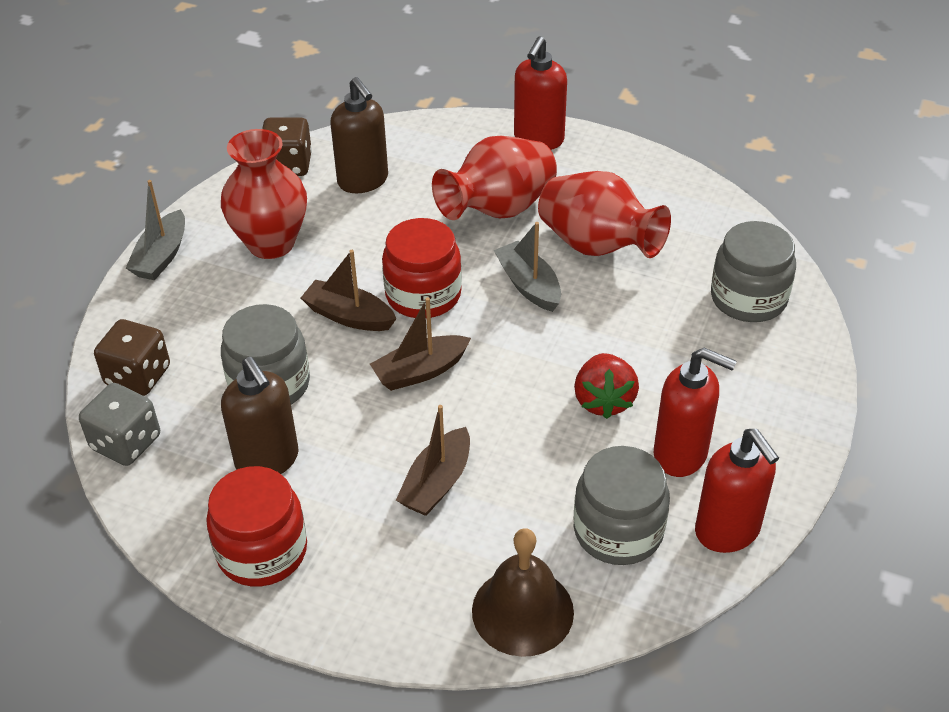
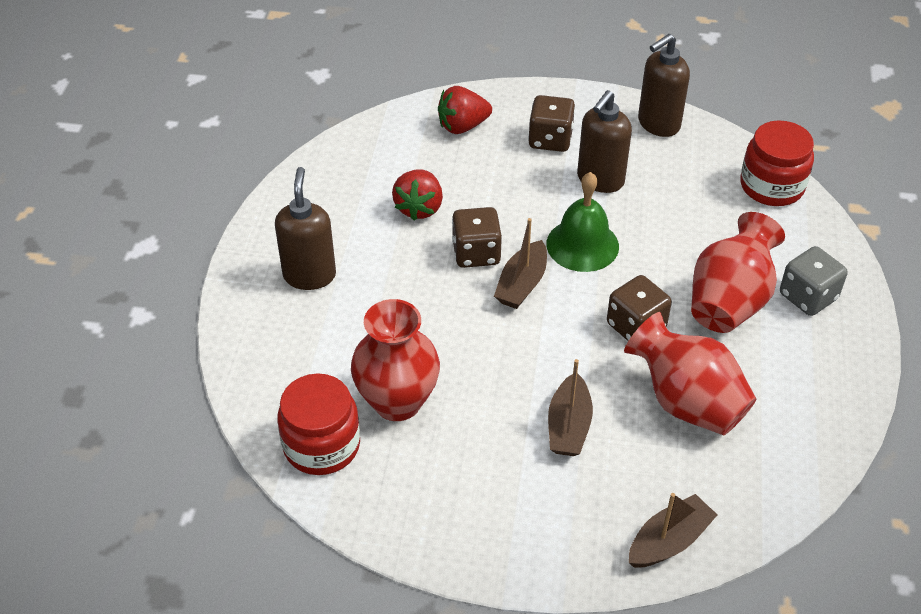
brown bell: [472,528,574,657] = 1 -> none = 0
brown dice: [94,319,170,396] [262,117,312,176] = 2 -> [452,207,502,268] [528,95,575,152] [607,275,672,341] = 3
brown soap dispenser: [221,357,299,474] [330,77,388,193] = 2 -> [275,167,336,290] [577,90,632,193] [638,34,690,137] = 3
green bell: none = 0 -> [546,172,619,272] = 1
grey boat: [126,180,185,280] [494,222,561,312] = 2 -> none = 0
grey jar: [221,304,310,404] [574,446,670,565] [711,221,796,322] = 3 -> none = 0
red soap dispenser: [514,36,567,150] [654,348,737,477] [695,429,779,553] = 3 -> none = 0
red strawberry: [574,353,639,419] = 1 -> [392,170,443,220] [438,86,492,134] = 2

